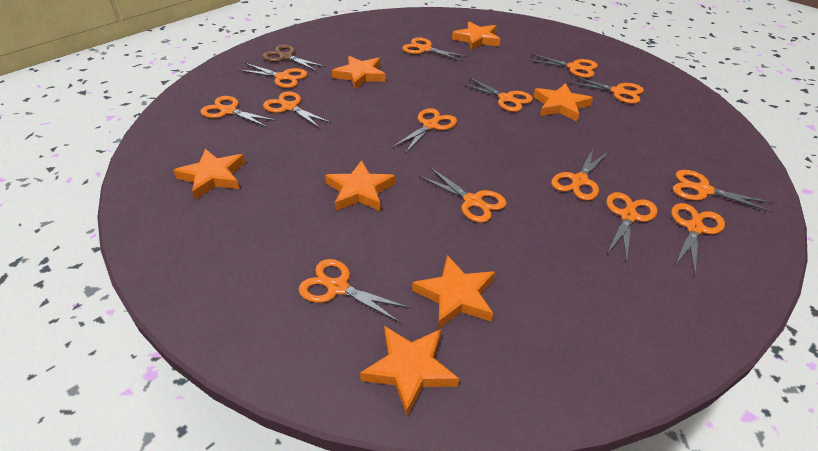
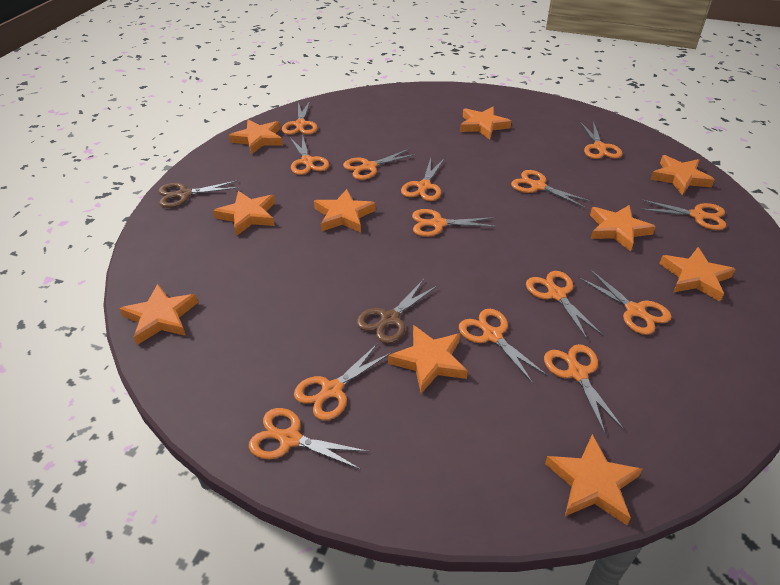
brown scissors: [262,45,326,71] = 1 -> [158,180,239,208] [357,279,438,344] = 2
orange star: [173,149,245,200] [325,160,395,211] [332,56,386,90] [360,326,459,416] [412,255,495,329] [452,22,500,50] [533,83,593,122] = 7 -> [119,284,198,345] [213,191,275,236] [229,120,283,154] [314,189,376,233] [388,325,468,394] [460,107,512,140] [545,434,643,525] [590,205,656,252] [651,155,715,195] [659,247,736,302] = 10

